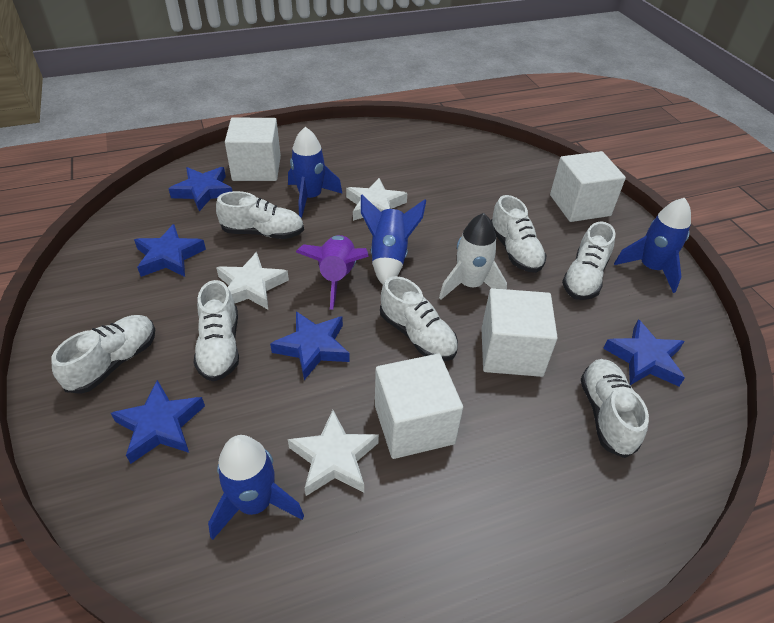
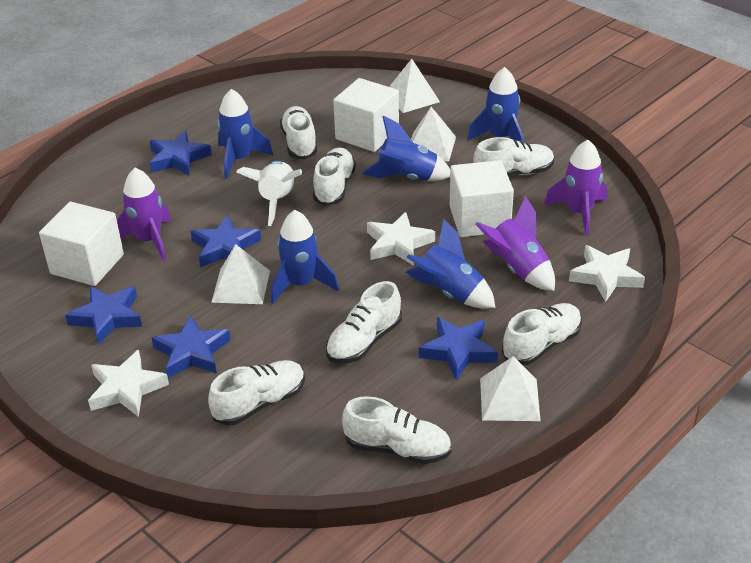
blue rocket: [208,435,304,540] [288,127,343,218] [361,195,426,285] [614,198,691,293] = 4 -> [217,89,273,179] [271,210,339,304] [362,116,450,181] [406,218,495,309] [467,67,524,143] = 5
purple rocket: [296,235,369,310] = 1 -> [117,168,171,260] [475,196,555,291] [544,140,607,236] = 3
white cube: [225,117,281,181] [375,354,463,459] [481,288,558,377] [550,151,626,222] = 4 -> [39,202,124,286] [333,78,399,152] [450,160,514,237] = 3
white pyramid: none = 0 -> [211,244,270,304] [389,59,440,113] [411,107,456,162] [480,356,541,421] = 4

